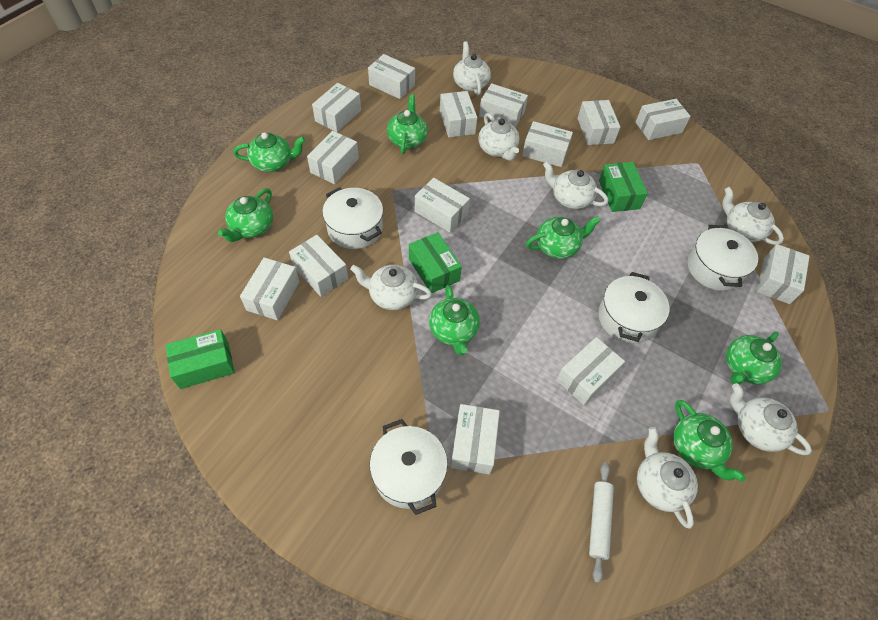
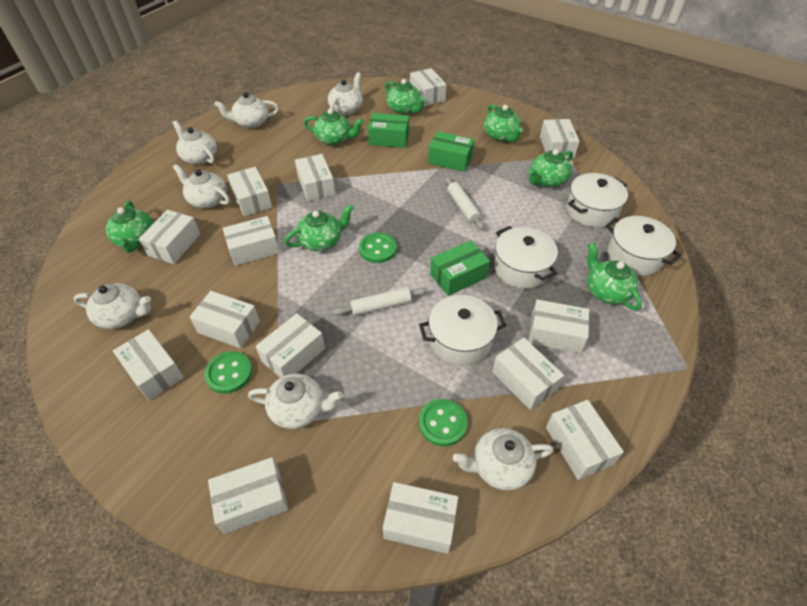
green button: none = 0 -> [205,351,252,394] [359,233,397,263] [419,399,468,446] = 3
white rolling pin: [589,462,614,583] = 1 -> [333,287,427,316] [445,177,484,230] = 2

